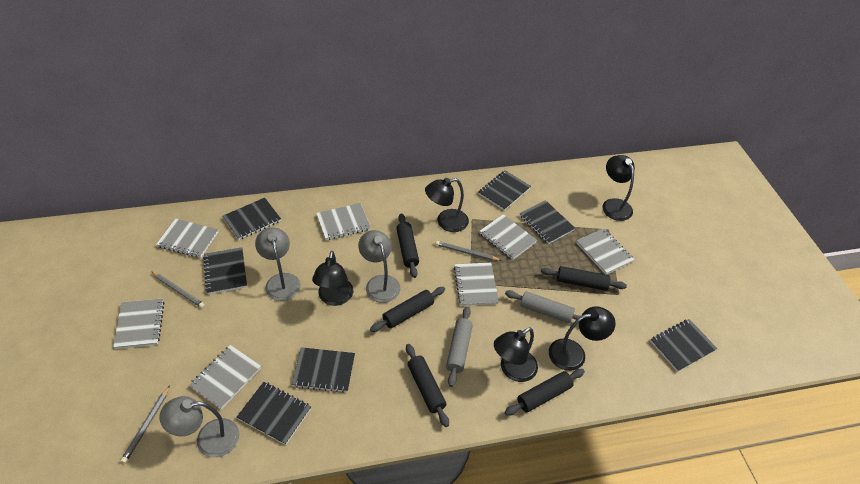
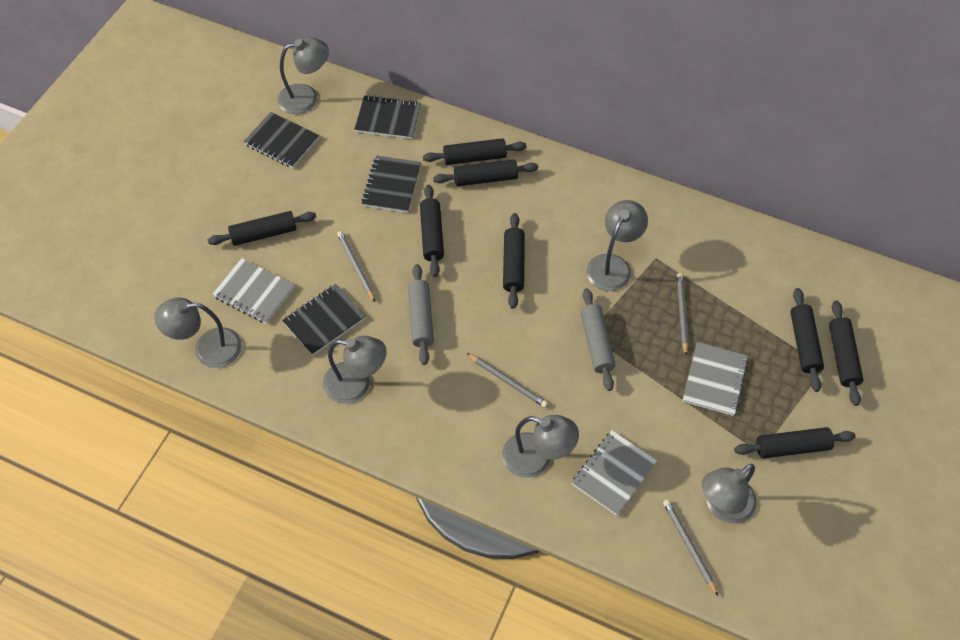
black lamp: [312,251,353,306] [425,178,469,232] [494,327,538,382] [549,306,616,371] [602,155,635,221] = 5 -> none = 0
black notebook: [203,247,247,294] [223,198,281,240] [237,382,311,445] [292,347,355,393] [479,170,531,211] [520,200,575,244] [650,319,717,372] = 7 -> [244,112,319,168] [282,284,366,356] [354,95,421,139] [361,156,421,213] = 4
black rolling pin: [370,287,445,332] [396,213,419,278] [406,344,449,427] [505,369,585,416] [541,266,627,291] = 5 -> [208,211,316,246] [420,185,444,277] [423,138,527,165] [433,159,538,186] [503,213,525,309] [734,427,856,458] [790,288,824,392] [829,301,863,406] = 8
grey lamp: [159,396,240,458] [255,227,301,301] [358,230,400,303] = 3 -> [154,297,242,368] [277,37,329,114] [323,336,387,404] [502,415,579,478] [587,200,648,291] [702,464,757,524] = 6
grey notebook: [113,298,164,349] [156,218,218,258] [189,345,261,409] [316,203,371,240] [454,263,499,306] [479,214,537,260] [576,228,634,275] = 7 -> [212,258,295,324] [572,430,657,516] [683,342,748,416] = 3
grey pencil: [121,385,170,463] [152,272,205,308] [435,241,502,261] = 3 -> [337,231,375,302] [467,353,548,408] [663,499,718,596] [677,273,689,356] = 4

